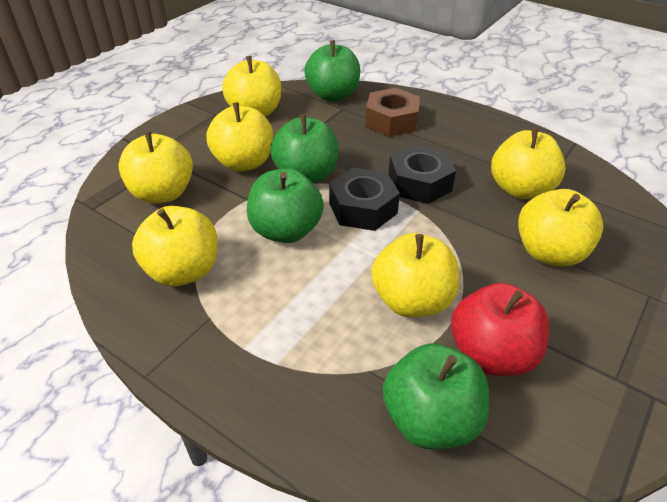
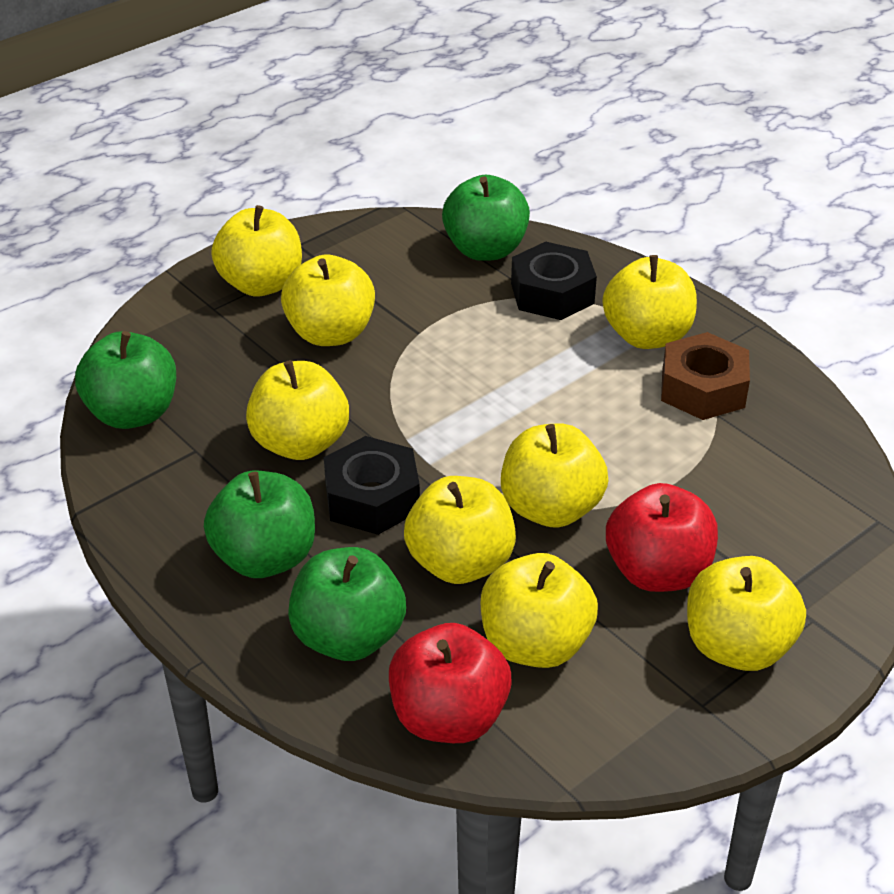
red apple: [451,283,550,376] = 1 -> [389,623,512,743] [606,483,718,592] = 2
yellow apple: [118,131,193,204] [132,206,217,286] [206,102,273,172] [222,56,281,117] [372,233,459,318] [491,128,566,199] [518,189,603,267] = 7 -> [211,205,302,297] [246,360,349,460] [281,254,375,346] [404,476,516,584] [481,553,598,668] [501,423,608,528] [603,255,697,349] [687,556,806,671] = 8

